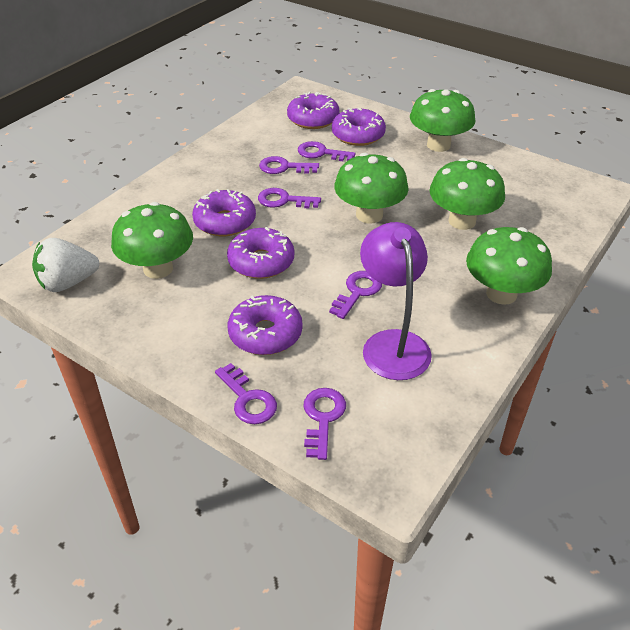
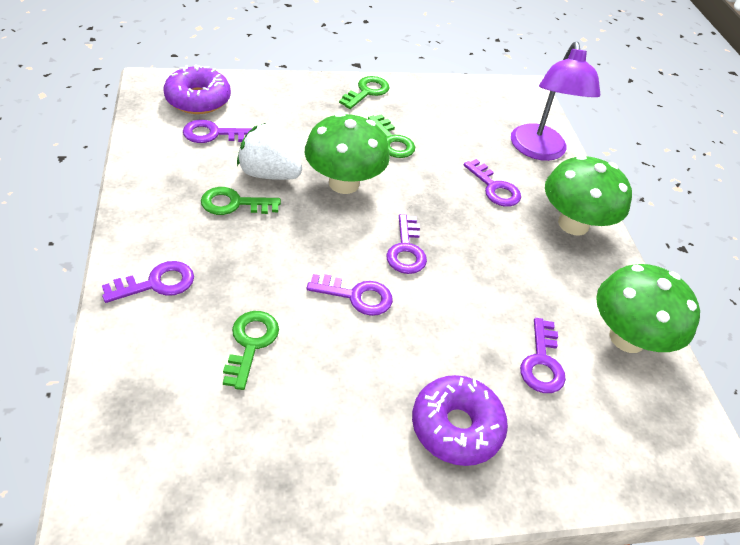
green key: none = 0 -> [201,187,281,215] [223,311,279,390] [339,76,390,109] [368,114,415,158] = 4
green mushroom: [111,202,193,279] [334,153,409,224] [410,89,475,152] [429,158,505,230] [466,227,552,305] = 5 -> [305,112,390,194] [545,155,632,236] [596,264,700,353] = 3
purple donut: [192,189,256,236] [227,227,294,279] [228,295,302,355] [287,92,340,129] [332,108,386,146] = 5 -> [164,65,231,114] [412,375,508,466] = 2

